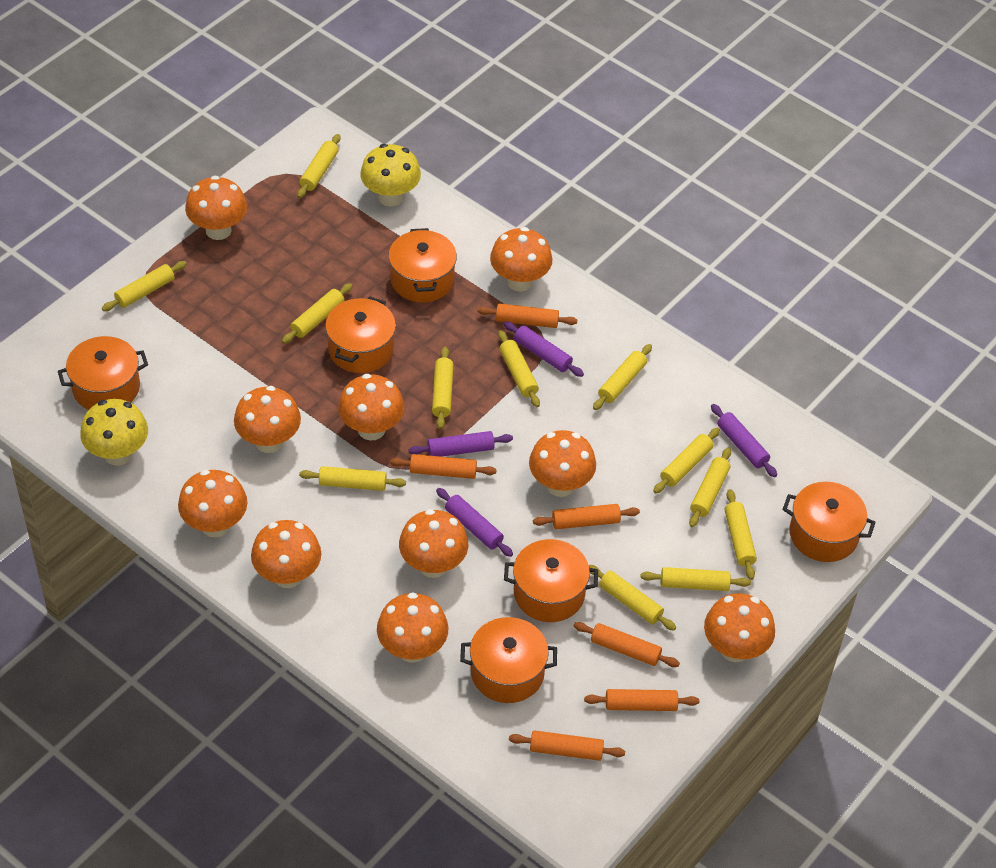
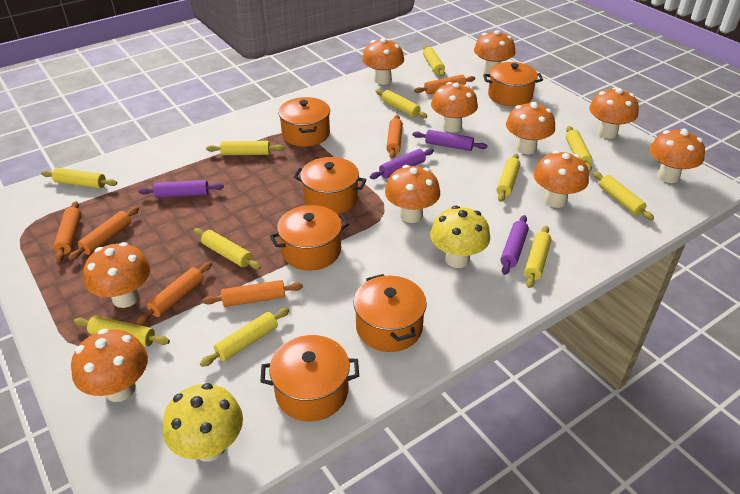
yellow rolling pin: [102,261,187,311] [282,283,352,344] [297,134,341,198] [299,466,406,491] [432,347,454,429] [498,330,540,407] [589,565,676,631] [593,344,652,410] [640,567,751,591] [653,428,720,493] [689,447,731,527] [725,489,757,580] = 12 -> [41,168,117,189] [74,316,170,347] [194,228,261,269] [200,308,290,367] [206,141,284,155] [376,89,427,118] [423,45,445,77] [497,154,521,202] [524,226,551,288] [566,126,592,172] [593,171,654,220] = 11

